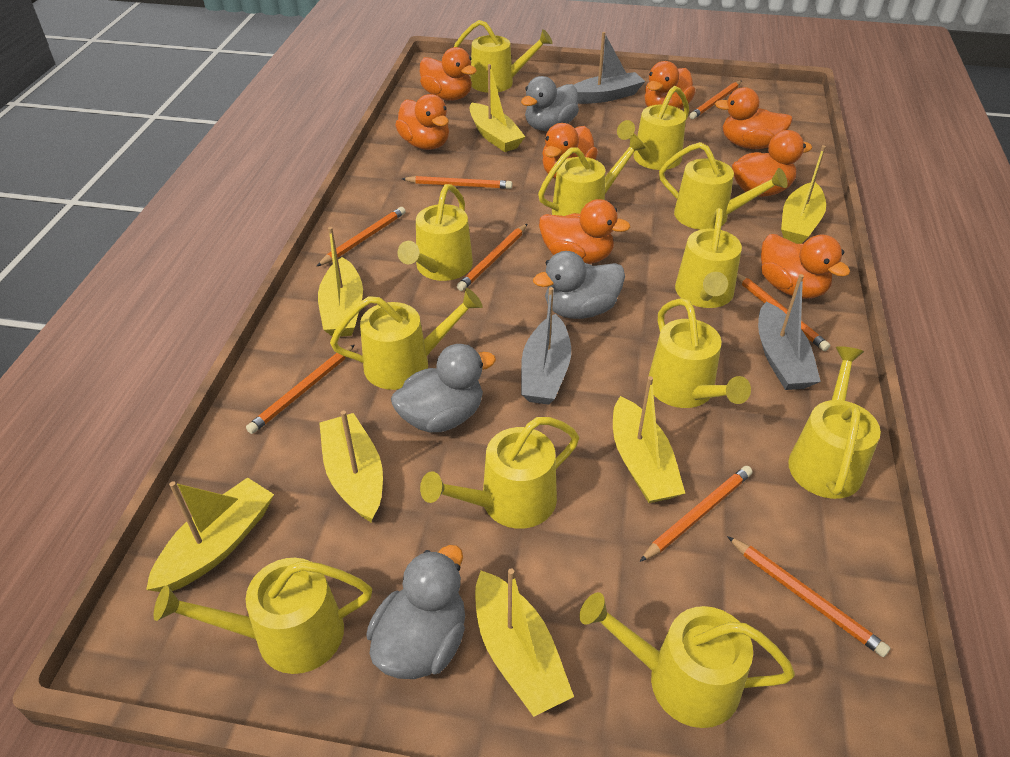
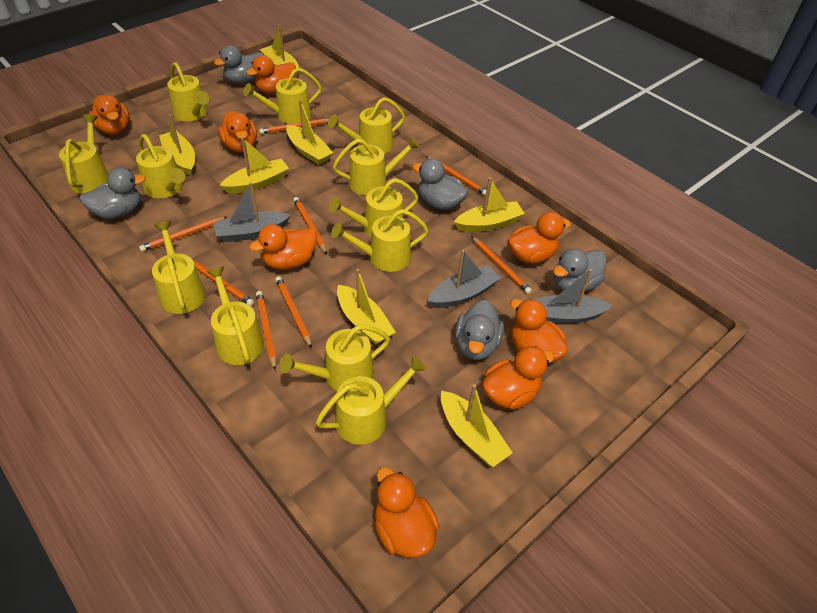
grey duck: [366,545,465,679] [391,344,496,433] [521,76,579,131] [533,251,625,319] = 4 -> [79,167,146,219] [214,45,262,84] [413,158,468,210] [455,300,504,360] [553,249,607,293] = 5

